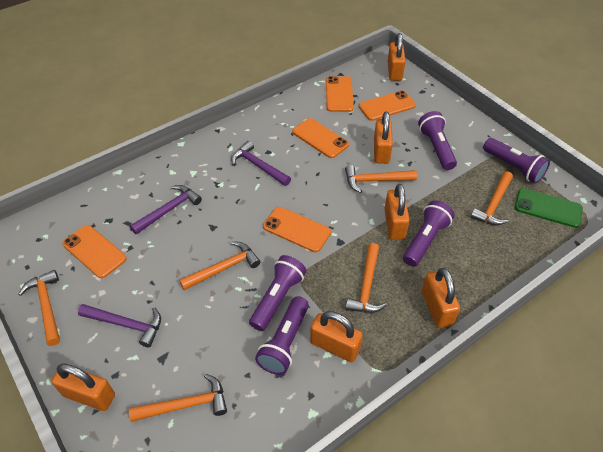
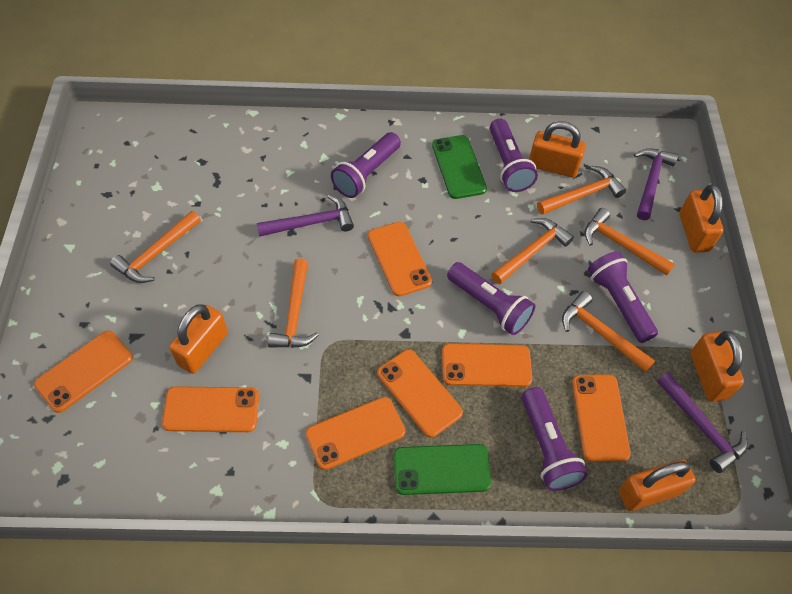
green phone: [515,188,583,228] = 1 -> [394,444,491,495] [432,135,487,199] = 2
orange padlock: [51,364,115,411] [310,311,363,362] [374,111,393,164] [384,184,410,240] [388,33,406,81] [422,268,460,328] = 6 -> [169,304,228,374] [529,121,586,178] [618,459,696,511] [679,184,724,253] [690,331,744,402] = 5
orange phone: [62,225,127,278] [263,207,331,252] [292,118,349,158] [326,76,354,112] [359,91,416,121] = 5 -> [34,331,133,413] [162,386,259,432] [306,397,405,470] [368,222,432,296] [377,349,463,437] [442,344,532,387] [572,374,631,462] = 7

